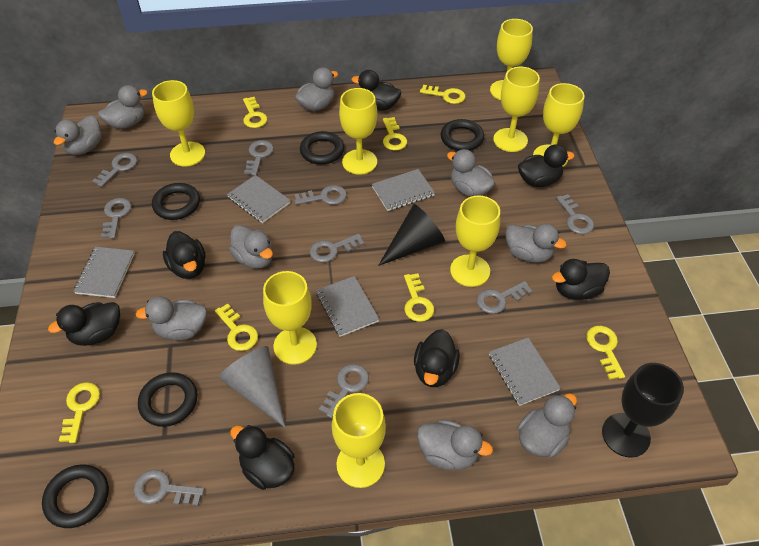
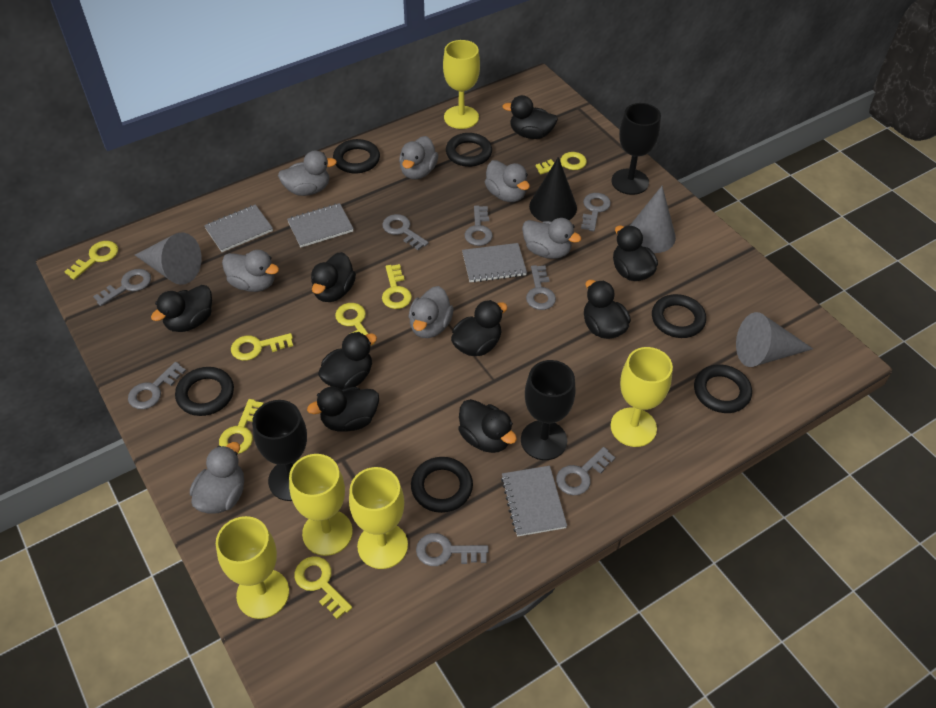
black duck: [48,302,120,346] [163,231,206,279] [230,425,295,490] [352,70,401,111] [414,329,460,387] [518,144,575,187] [552,259,610,300] = 7 -> [151,285,212,332] [307,386,379,432] [311,252,356,302] [318,332,377,389] [451,300,508,356] [458,399,517,453] [503,95,558,139] [584,280,631,339] [613,225,658,281] = 9
black goblet: [602,363,684,458] = 1 -> [252,400,307,501] [521,360,576,460] [612,103,661,195] = 3
black ring: [42,464,109,528] [138,372,197,427] [152,183,200,220] [300,131,344,165] [441,119,484,151] = 5 -> [175,367,234,416] [333,139,380,173] [411,457,473,513] [446,133,492,167] [652,294,706,338] [694,365,752,413] = 6
grey cone: [219,346,286,428] = 1 -> [135,233,202,285] [630,186,676,253] [736,312,813,367] = 3
grey duck: [54,115,102,155] [98,85,148,129] [136,296,207,340] [229,225,273,269] [295,67,338,111] [417,420,493,470] [447,149,495,197] [505,224,567,263] [517,393,577,458] = 9 -> [190,442,244,513] [222,250,279,292] [278,151,337,196] [399,136,438,179] [409,286,454,338] [485,160,530,202] [522,218,581,259] = 7
grey key: [92,153,137,187] [101,198,131,239] [134,469,205,506] [244,140,274,176] [294,185,347,205] [310,234,364,263] [319,364,369,418] [477,281,533,314] [556,194,594,234] = 9 -> [93,269,151,306] [128,362,186,409] [382,214,429,250] [416,533,489,566] [465,206,493,246] [526,265,556,310] [556,447,615,495] [581,193,611,232] = 8
grey notebook: [73,247,135,298] [227,175,291,223] [316,276,379,337] [372,169,435,211] [489,337,561,406] = 5 -> [204,205,273,252] [287,203,354,248] [462,243,527,283] [501,466,567,537] = 4
yellow goblet: [152,80,205,167] [263,271,317,365] [332,393,386,488] [339,88,377,175] [450,196,500,287] [490,19,533,100] [493,67,540,152] [533,83,584,167] = 8 -> [216,516,289,619] [289,454,353,556] [349,467,408,569] [443,40,480,129] [611,347,673,447] = 5

